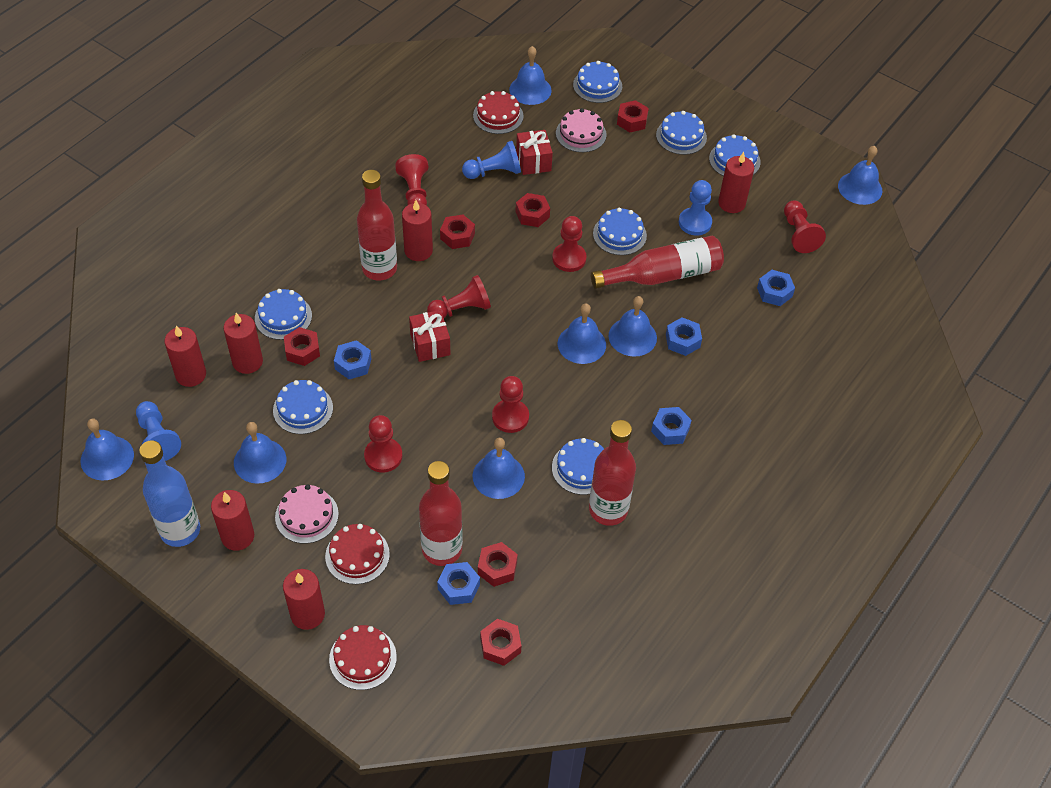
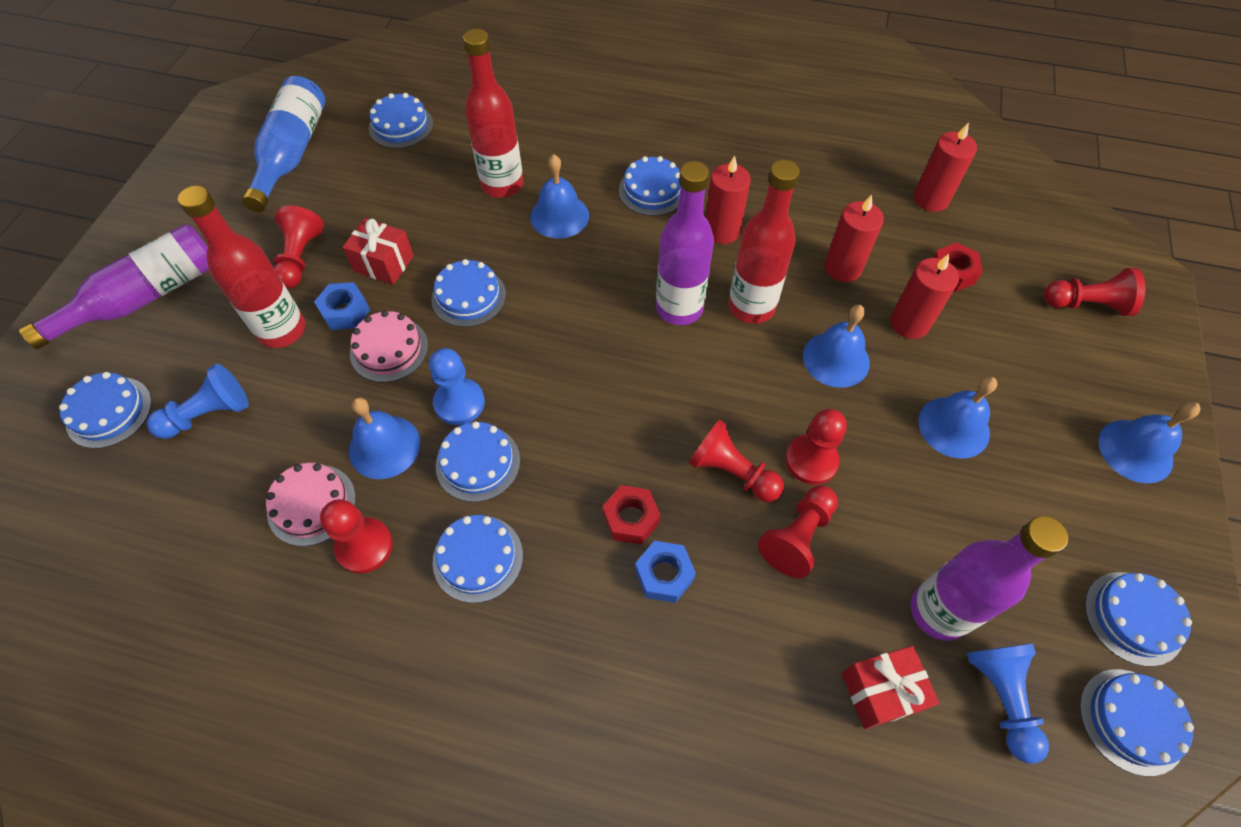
blue bell: [80,419,134,480] [234,422,286,484] [473,438,525,499] [509,46,552,105] [558,303,606,364] [608,296,657,357] [838,146,882,205] = 7 -> [349,397,420,479] [530,154,589,239] [803,305,870,388] [919,376,998,459] [1098,402,1200,483] = 5
blue cake: [255,289,312,340] [273,380,333,434] [552,438,604,495] [573,61,622,103] [593,208,647,255] [656,111,707,155] [709,134,761,176] = 7 -> [59,372,152,449] [369,93,433,148] [431,259,506,327] [433,515,523,603] [436,421,520,502] [619,156,681,216] [1080,669,1194,776] [1085,572,1192,666] = 8
blue nut: [334,340,372,379] [437,562,480,605] [651,407,692,445] [666,317,702,356] [757,270,795,306] = 5 -> [314,282,370,330] [635,541,696,603] = 2
purple bottle: none = 0 -> [19,224,209,349] [656,161,714,325] [911,516,1068,641] = 3
red bottle: [357,170,397,281] [419,461,463,566] [589,420,636,526] [591,236,724,289] = 4 -> [178,185,305,348] [463,29,523,198] [728,160,800,324] = 3
red cake: [325,524,390,584] [329,625,397,690] [473,91,524,134] = 3 -> none = 0
red candle: [164,326,206,387] [211,490,254,551] [223,313,263,374] [283,569,325,630] [402,200,433,261] [718,152,754,213] = 6 -> [706,155,751,244] [824,195,884,282] [890,254,959,339] [914,122,977,212] = 4
red nut: [284,327,320,366] [440,214,475,249] [478,542,518,587] [480,619,521,666] [515,193,550,227] [617,100,649,132] = 6 -> [603,485,660,545] [933,242,983,292] = 2

